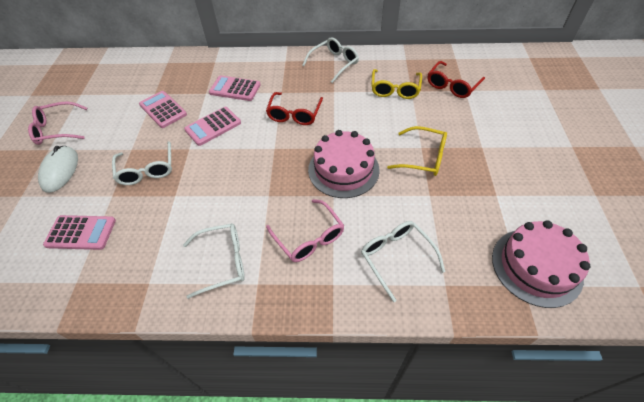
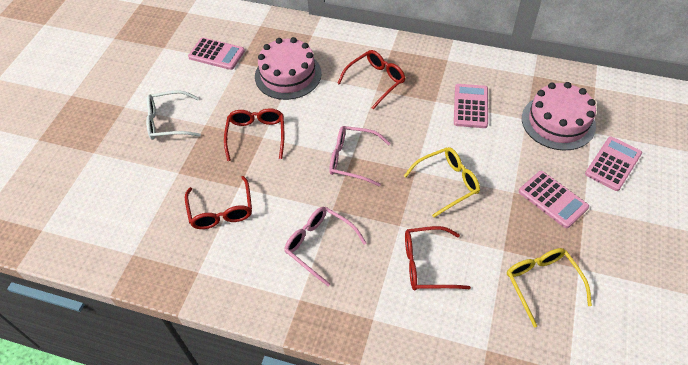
red glasses: [266,92,323,125] [428,61,485,98] = 2 -> [185,176,252,229] [224,108,284,161] [337,50,405,109] [405,226,471,290] = 4
white glasses: [112,142,172,185] [183,223,245,299] [302,37,359,83] [361,221,445,302] = 4 -> [146,90,201,140] = 1
white mouse: [38,146,78,193] = 1 -> none = 0

